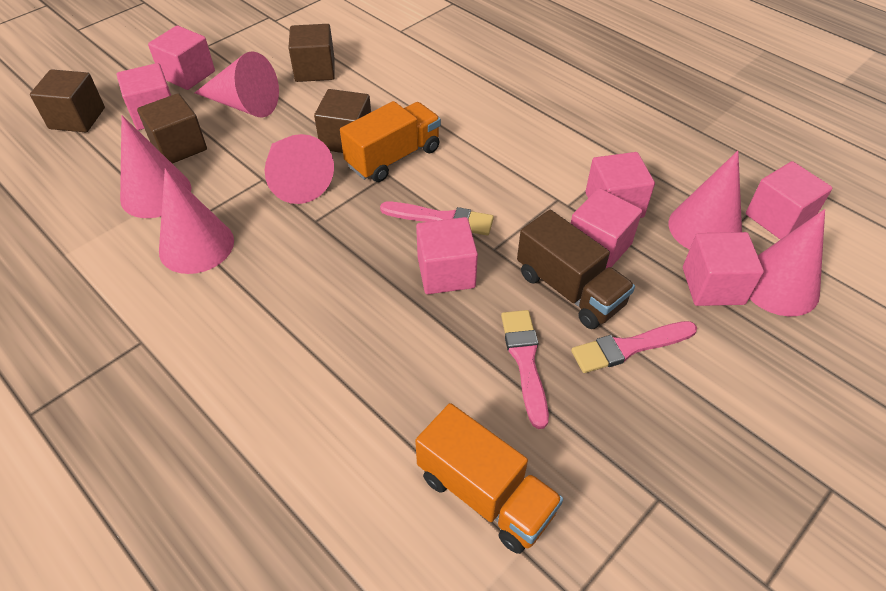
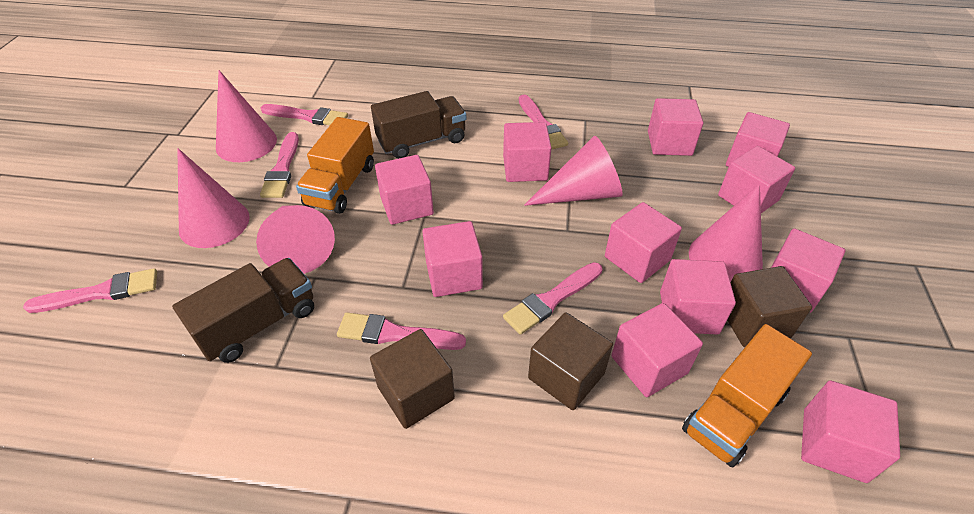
brown cube: [30,69,105,133] [137,93,207,164] [288,24,335,82] [314,89,371,153] = 4 -> [370,329,455,429] [528,312,613,410] [727,266,812,347] = 3
brown truck: [517,210,635,329] = 1 -> [172,258,314,363] [371,91,466,159] = 2
pink brush: [380,202,494,235] [501,310,549,429] [571,321,697,373] = 3 -> [23,268,157,313] [260,132,299,198] [261,104,348,125] [337,312,466,350] [503,262,603,335] [519,95,568,150] = 6
pink cone: [120,116,191,218] [159,168,234,274] [194,51,279,118] [265,134,334,204] [668,151,742,250] [749,209,825,316] = 6 -> [177,148,250,248] [216,70,277,162] [256,205,335,274] [524,136,623,206] [689,184,763,282] = 5
pink cube: [117,63,171,130] [148,25,215,90] [416,217,478,294] [571,188,642,268] [585,152,655,218] [683,232,764,306] [746,161,832,240] = 7 -> [375,155,434,225] [422,221,483,297] [503,122,551,182] [605,202,682,283] [611,303,703,397] [648,98,703,156] [660,259,736,335] [718,146,795,213] [726,112,790,167] [771,228,845,313] [801,381,900,483] = 11

